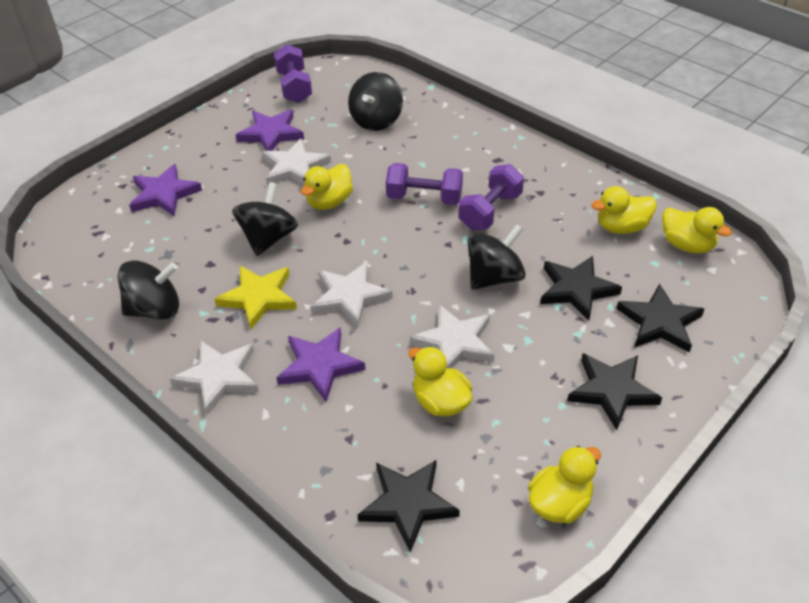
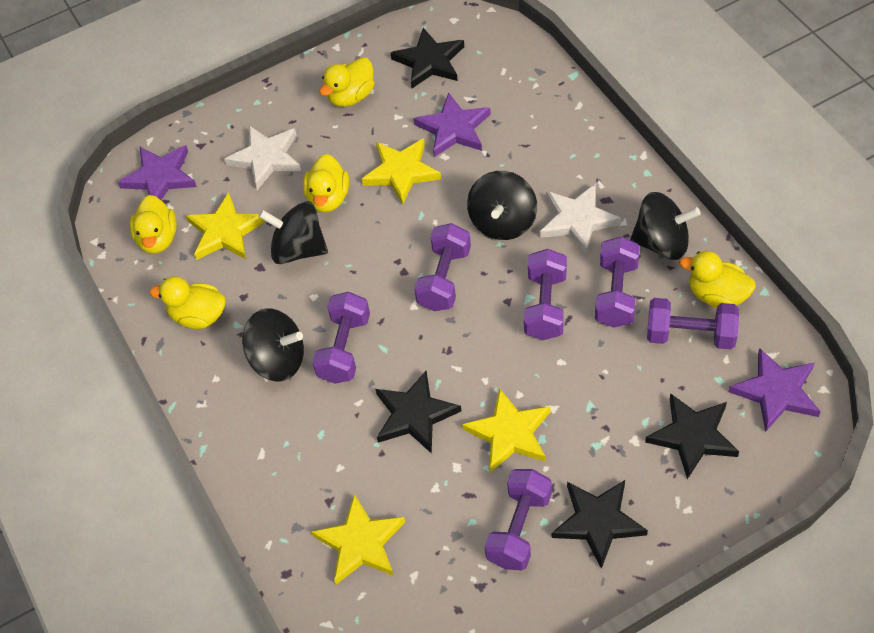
purple dumbbell: [274,44,312,103] [386,163,463,205] [459,164,524,230] = 3 -> [312,292,370,384] [414,223,471,311] [485,469,552,570] [524,249,567,340] [595,237,640,328] [647,298,739,349] = 6
white star: [170,340,259,415] [262,138,331,185] [311,262,393,328] [410,304,495,369] = 4 -> [224,125,301,190] [540,183,621,255] = 2
yellow star: [215,266,297,329] = 1 -> [186,192,266,260] [312,494,405,585] [361,138,441,205] [462,388,551,473] = 4

